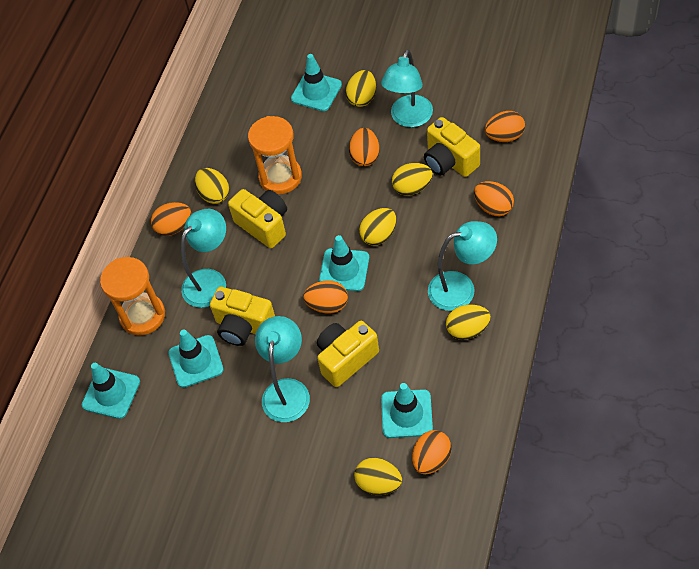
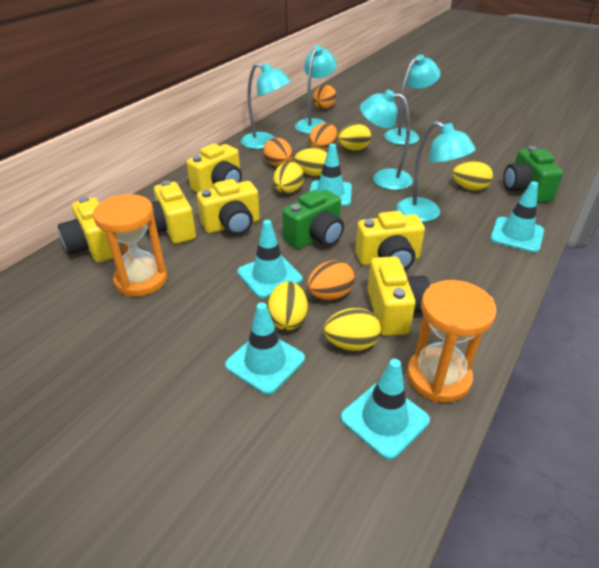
green camera: none = 0 -> [283,189,344,249] [503,146,563,203] = 2
orange egg: [151,202,191,236] [303,280,348,313] [349,128,379,167] [412,430,451,475] [474,181,514,216] [485,111,525,142] = 6 -> [263,138,293,167] [307,260,355,300] [309,123,337,151] [313,85,337,109] = 4
turquoise lamp: [181,209,226,308] [255,316,310,422] [381,50,433,127] [428,221,497,311] = 4 -> [241,63,291,149] [295,45,337,134] [360,90,413,190] [384,55,441,145] [396,121,476,222] = 5
yellow camera: [210,287,275,346] [228,189,287,248] [317,321,379,387] [424,117,480,177] = 4 -> [58,197,119,262] [147,180,196,244] [187,144,242,193] [197,179,260,235] [355,211,425,270] [367,256,430,336] = 6

